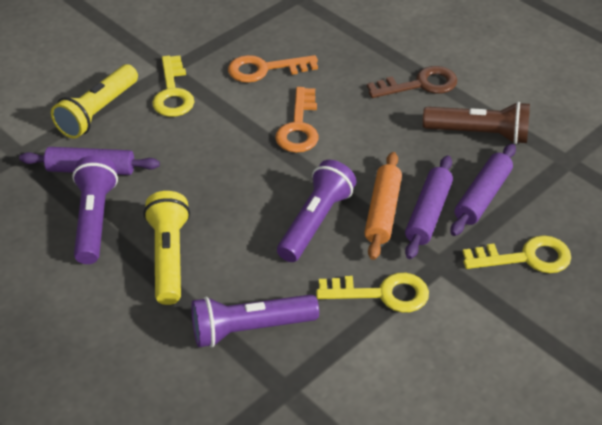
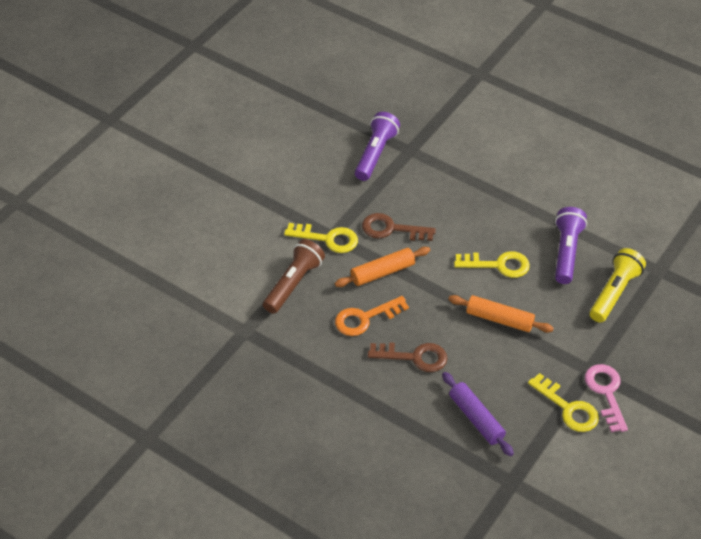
brown key: [367,66,457,98] = 1 -> [362,213,436,241] [368,342,448,372] = 2
orange key: [228,55,318,83] [275,87,319,153] = 2 -> [335,296,409,336] = 1
orange rolling pin: [364,152,402,260] = 1 -> [335,247,430,287] [448,295,554,333] = 2
pink key: none = 0 -> [585,364,628,432] = 1
purple flashlight: [72,155,118,264] [191,294,319,347] [277,160,357,262] = 3 -> [355,112,400,181] [555,207,587,284] = 2
purple rolling pin: [19,147,160,175] [405,155,453,259] [450,144,516,236] = 3 -> [442,372,514,456] = 1
yellow flashlight: [51,64,138,139] [143,191,190,305] = 2 -> [590,248,646,323] = 1

